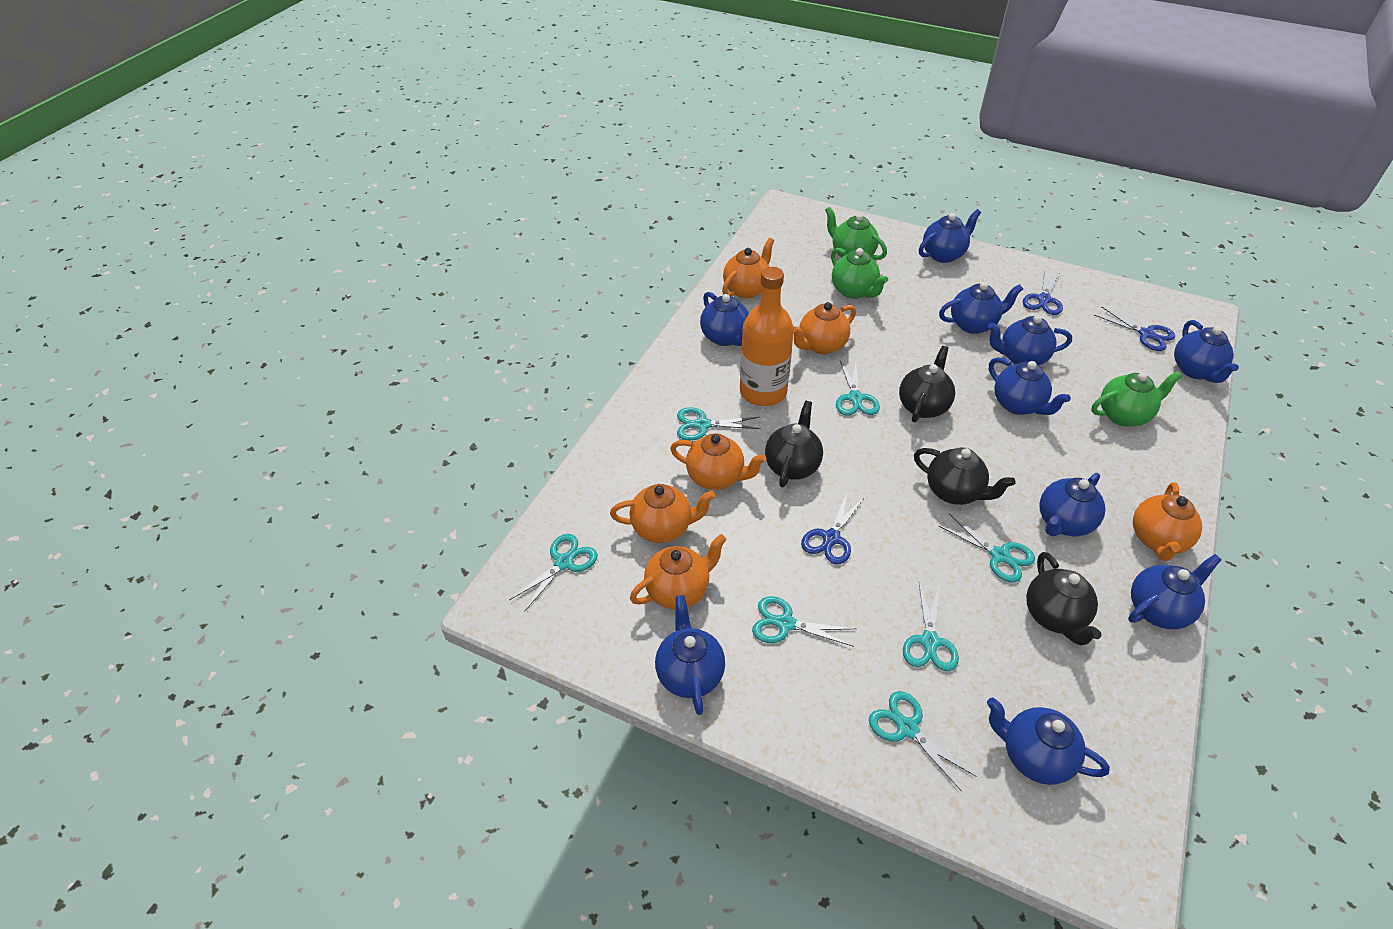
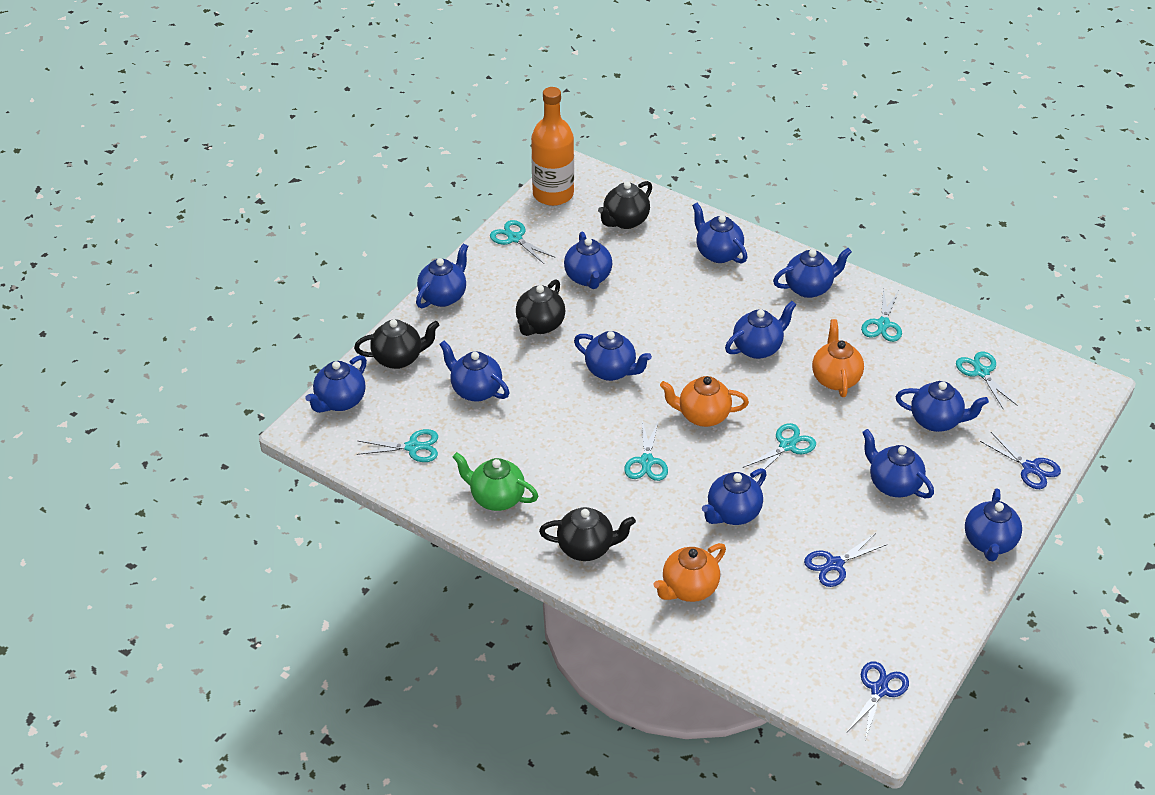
blue teapot: [655,595,725,715] [700,292,749,346] [919,209,981,263] [939,282,1023,334] [987,698,1110,785] [988,315,1072,365] [989,357,1071,415] [1040,473,1105,536] [1128,554,1222,629] [1174,320,1239,383] = 10 -> [305,355,367,413] [416,243,468,308] [439,341,509,402] [564,231,612,289] [574,331,652,381] [692,203,748,264] [702,468,767,525] [725,301,796,359] [773,248,852,298] [862,429,934,498] [896,381,989,432] [965,488,1022,561] = 12
green teapot: [825,207,887,260] [831,248,888,299] [1091,371,1182,426] = 3 -> [453,452,538,511] = 1
orange teapot: [610,484,715,543] [630,534,727,609] [670,433,767,490] [722,238,774,298] [793,302,856,354] [1133,482,1202,561] = 6 -> [653,543,726,602] [660,376,749,427] [812,319,864,397] = 3
turquoise scissors: [509,534,597,612] [677,407,761,441] [752,596,856,647] [836,361,880,416] [869,691,976,792] [903,582,959,671] [939,514,1035,583] = 7 -> [357,429,438,462] [490,220,555,264] [624,419,668,481] [743,423,816,478] [861,288,902,342] [956,351,1018,408] = 6

